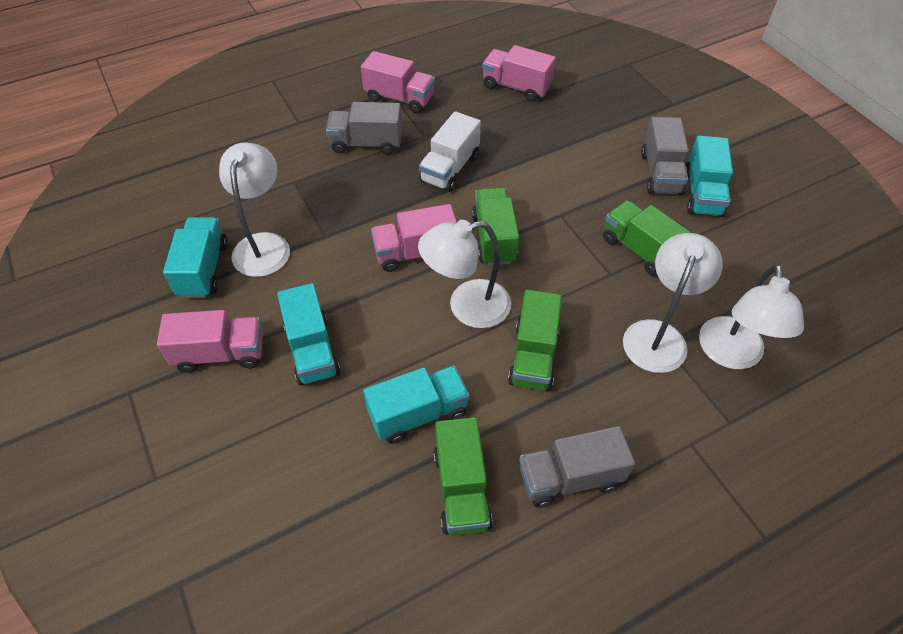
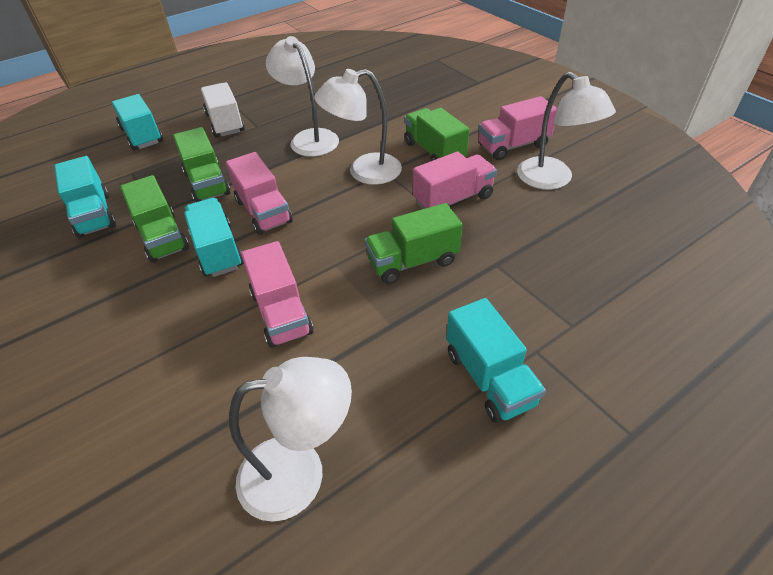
grey truck: [326,102,402,155] [519,426,635,508] [641,117,689,195] = 3 -> none = 0

